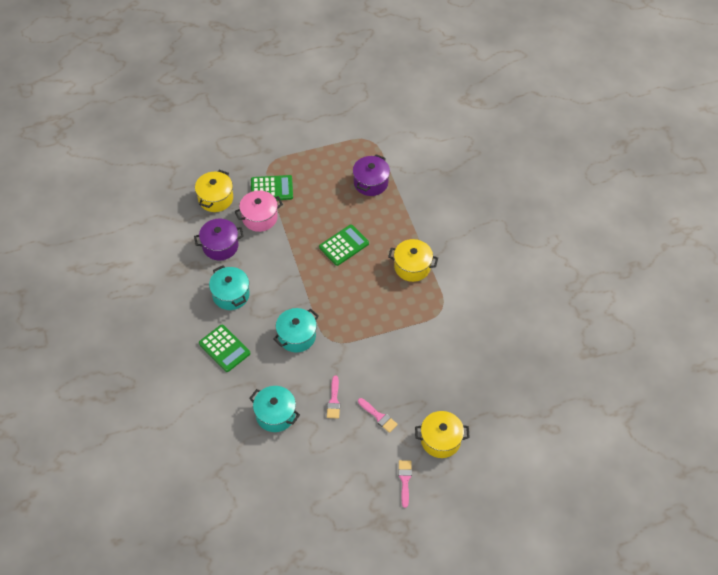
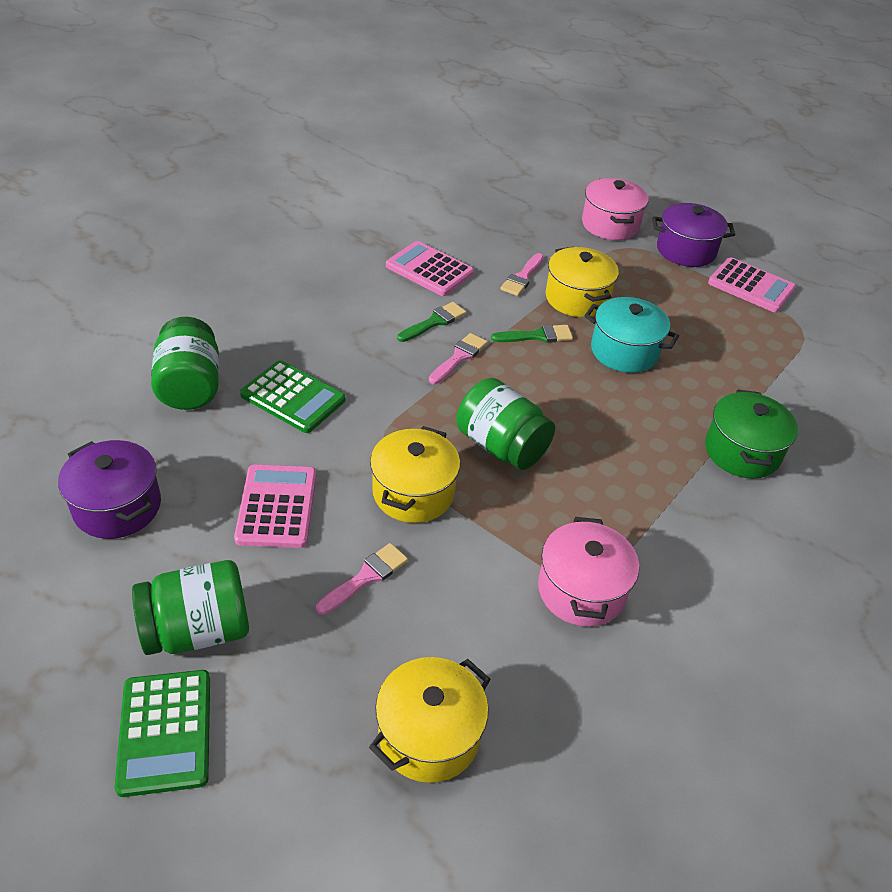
green brush: none = 0 -> [397,302,466,342] [491,324,573,343] = 2
green calculator: [199,325,250,372] [251,175,293,200] [319,225,369,266] = 3 -> [115,670,210,797] [240,361,345,433] = 2
green jar: none = 0 -> [132,560,249,655] [151,317,219,410] [457,378,555,470] = 3
green pot: none = 0 -> [705,389,798,479] = 1
pink calculator: none = 0 -> [234,464,316,548] [386,241,474,296] [708,257,796,312] = 3
pink pot: [235,190,283,232] = 1 -> [538,517,639,627] [582,178,649,240] = 2
turquoise pot: [209,265,250,310] [249,386,300,432] [273,308,319,352] = 3 -> [584,297,679,373] = 1

